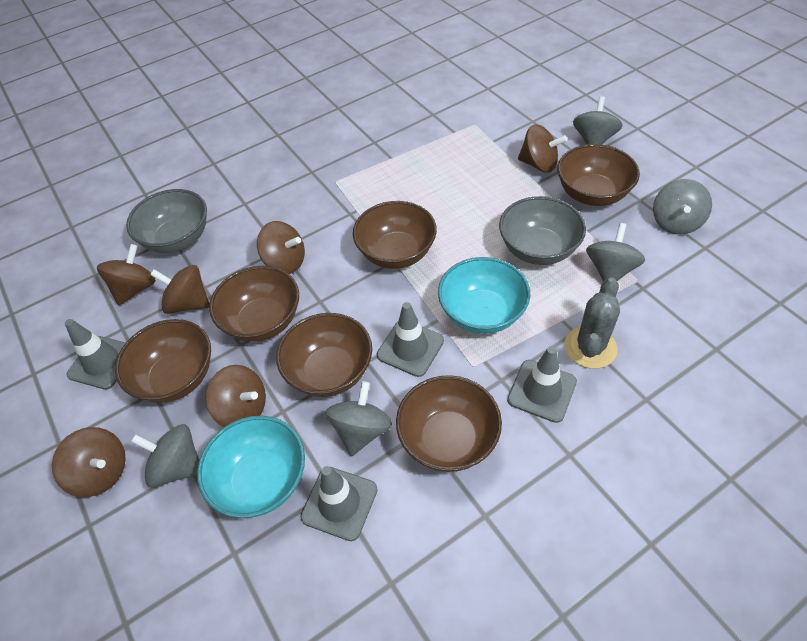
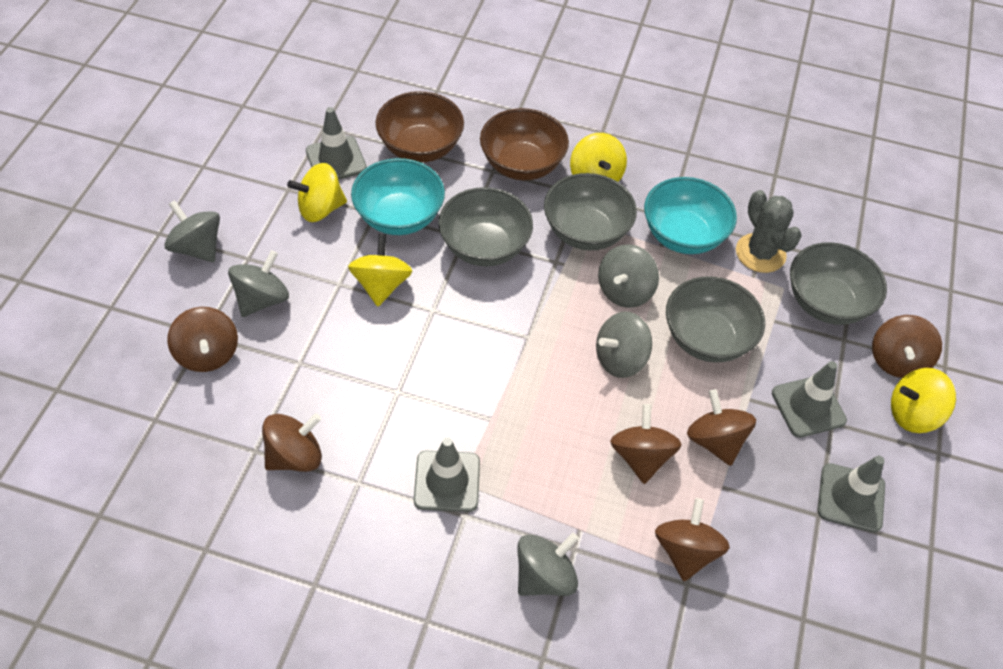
brown bowl: [115,319,211,403] [209,266,299,342] [276,313,372,397] [353,201,437,269] [396,375,502,472] [557,144,640,206] = 6 -> [375,91,464,162] [480,108,569,180] = 2
grey bowl: [126,189,207,253] [499,196,586,265] = 2 -> [438,187,533,267] [544,173,637,250] [666,276,765,363] [790,242,887,325] = 4
yellow spinning top: none = 0 -> [287,163,347,222] [348,234,412,306] [570,133,627,182] [891,368,956,433] = 4

